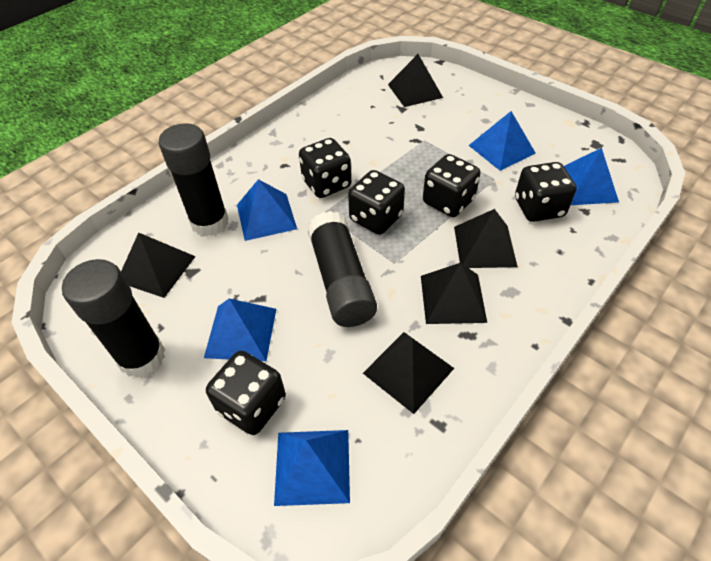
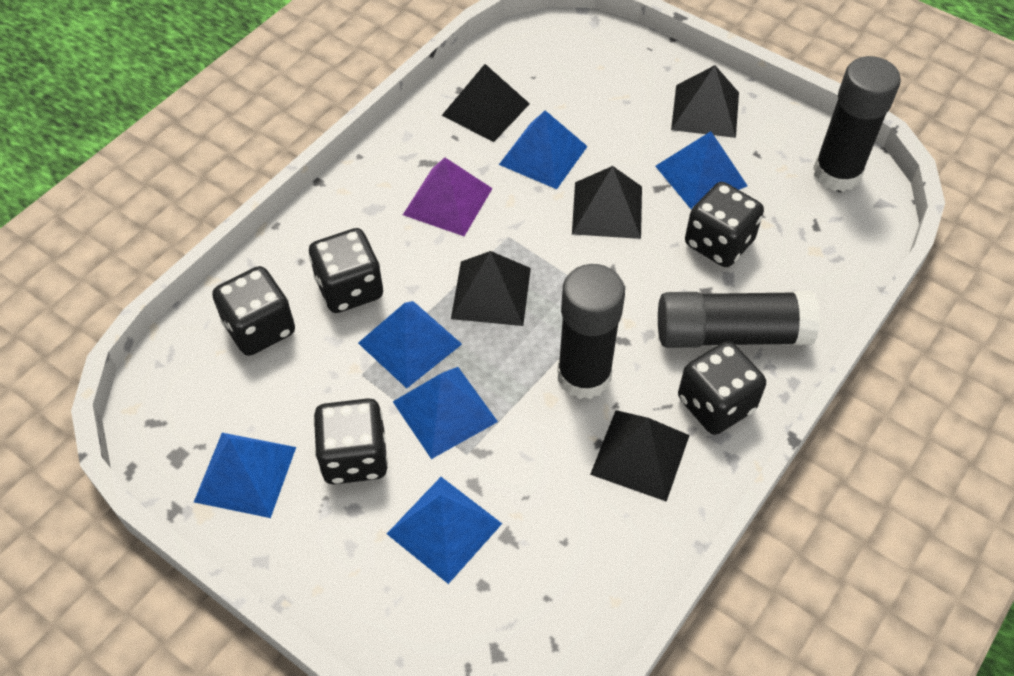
blue pyramid: [204,299,276,361] [237,179,297,241] [274,430,350,506] [468,111,536,171] [564,148,619,205] = 5 -> [194,433,296,518] [358,301,462,388] [387,477,502,584] [393,367,498,459] [499,110,588,189] [655,131,748,210] = 6
purple pyramid: none = 0 -> [403,158,493,236] = 1

